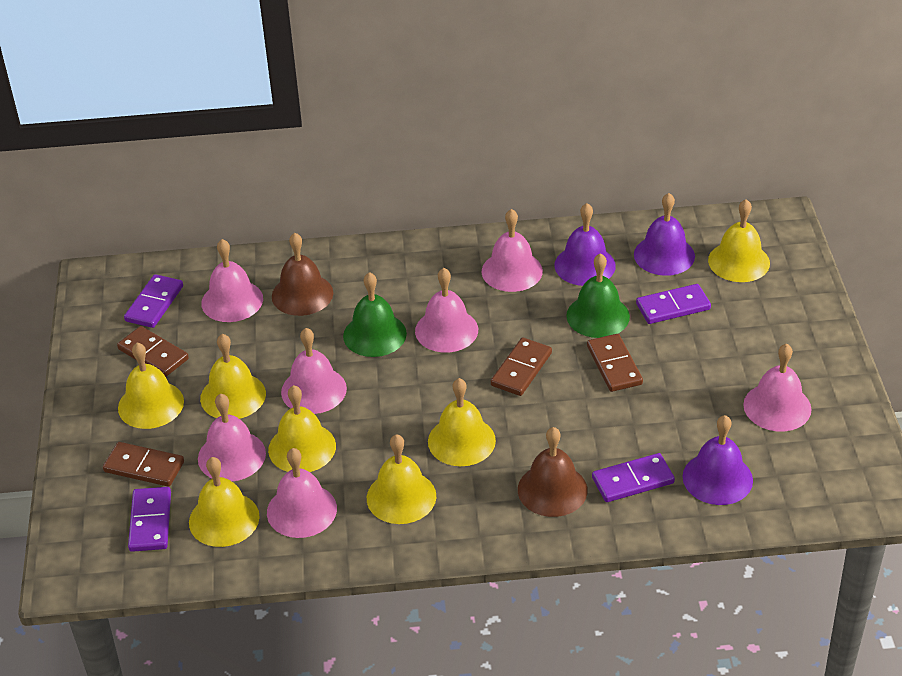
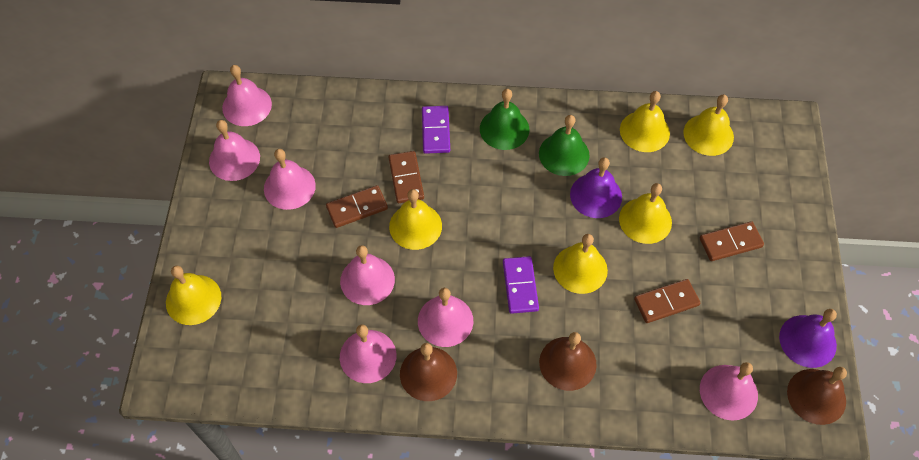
brown bell: [272,233,333,316] [518,427,588,517] = 2 -> [400,343,457,401] [539,332,597,391] [787,367,847,425] = 3
purple bell: [554,203,616,286] [634,193,695,276] [682,415,753,505] = 3 -> [570,157,622,218] [779,309,837,368] = 2
purple domino: [124,274,183,328] [128,487,171,552] [592,453,675,502] [636,284,711,324] = 4 -> [422,106,450,154] [503,256,539,314] = 2
yellow bell: [118,342,184,429] [189,457,260,547] [200,334,266,419] [268,385,336,472] [367,434,436,524] [428,378,496,466] [708,199,770,282] = 7 -> [166,266,221,325] [389,189,442,250] [553,234,608,294] [619,183,672,244] [620,91,670,152] [683,94,734,156] = 6

